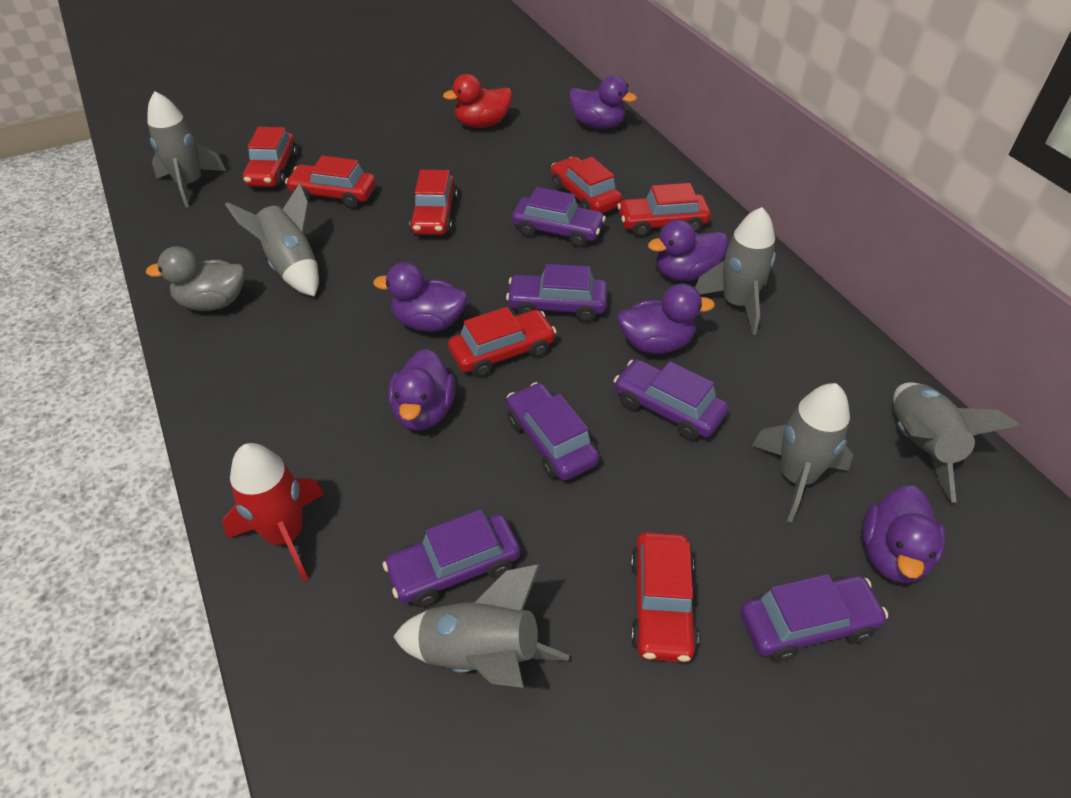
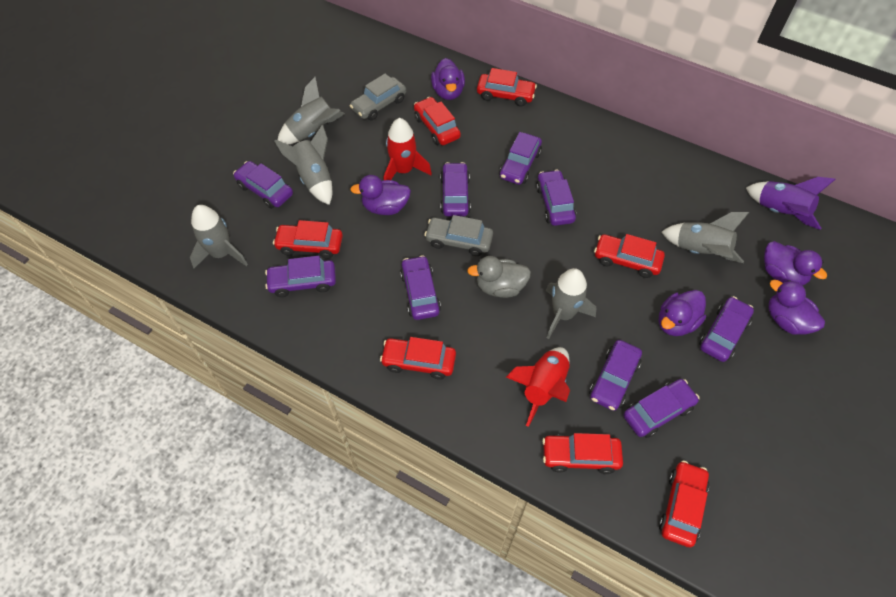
grey car: none = 0 -> [350,74,406,120] [424,215,493,256] = 2
grey rocket: [147,91,226,207] [225,183,319,297] [393,564,569,688] [695,207,776,335] [752,383,853,522] [893,383,1019,503] = 6 -> [190,205,248,268] [274,125,332,205] [278,76,345,145] [546,268,596,339] [662,212,749,263] = 5
purple car: [383,509,520,607] [506,264,608,322] [506,382,599,481] [512,187,606,247] [614,359,728,440] [740,574,888,662] = 6 -> [233,161,293,209] [265,256,336,297] [400,255,441,320] [440,162,471,216] [499,132,542,185] [536,170,576,226] [589,340,642,411] [624,379,699,438] [699,296,754,362] = 9
purple duck: [373,262,468,332] [388,349,456,431] [569,76,637,129] [617,284,715,354] [648,219,728,281] [862,485,945,583] = 6 -> [350,175,411,215] [431,58,465,100] [659,290,706,336] [764,241,827,286] [768,280,825,335] = 5
purple rocket: none = 0 -> [746,177,836,230] = 1
red duck: [443,74,512,128] = 1 -> none = 0
red rocket: [222,443,324,581] = 1 -> [384,118,432,180] [506,347,570,427] = 2

